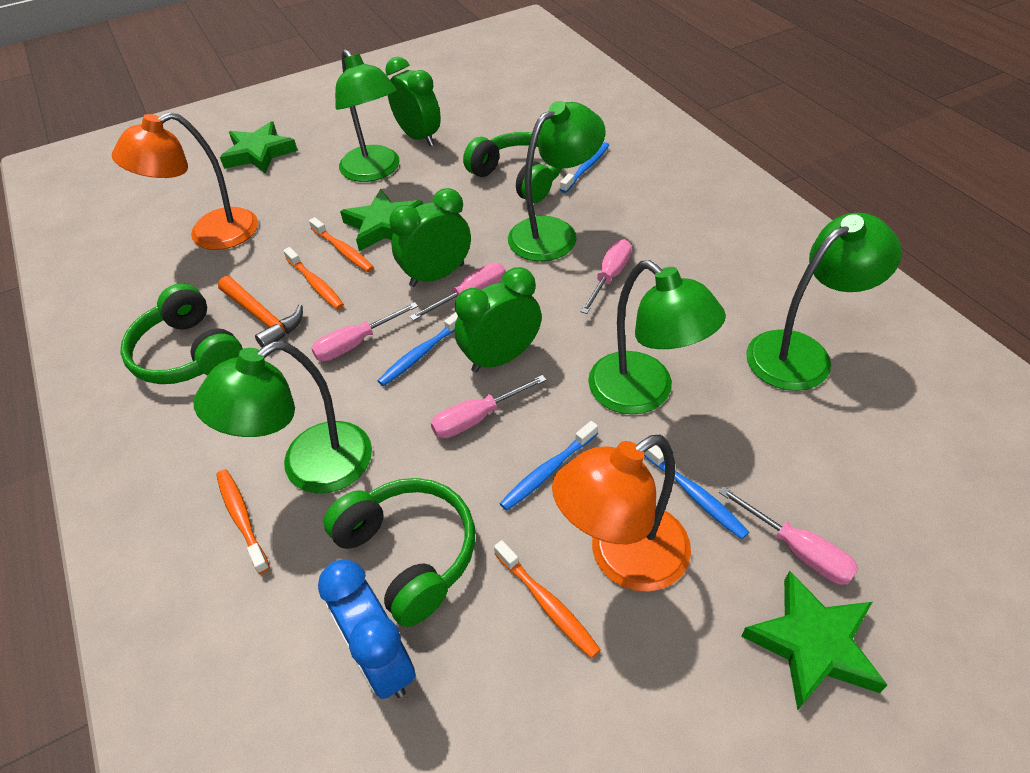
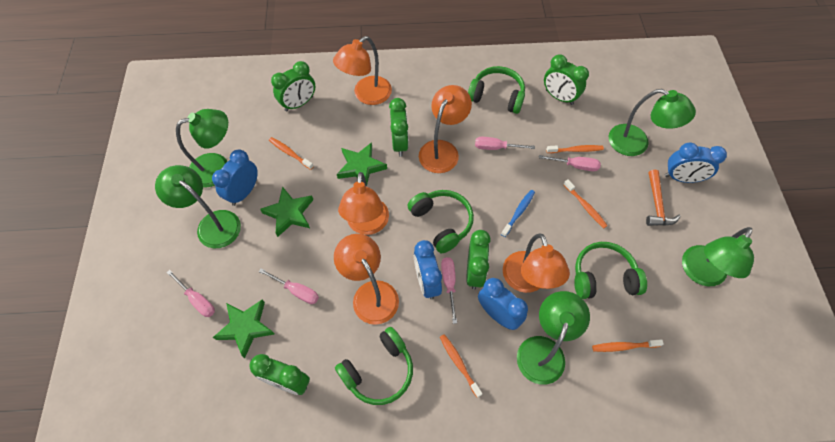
blue clock: [318,560,415,699] = 1 -> [212,149,258,206] [414,240,442,299] [478,278,528,330] [665,143,727,183] = 4
blue toothbrush: [377,312,458,386] [499,421,598,511] [560,142,609,193] [644,445,749,539] = 4 -> [501,190,535,237] = 1
green clock: [385,57,441,146] [389,188,471,287] [455,267,542,373] = 3 -> [249,354,310,395] [271,61,316,111] [389,98,409,157] [466,230,491,290] [544,54,589,105] = 5
green headphones: [120,283,243,384] [323,478,475,627] [463,132,562,203] = 3 -> [335,327,413,405] [407,190,474,253] [468,66,525,114] [574,242,647,299] = 4
orange lamp: [112,112,258,250] [552,435,691,592] = 2 -> [333,36,392,105] [334,234,399,325] [338,172,389,235] [419,85,472,173] [503,234,570,293] = 5
orange toothbrush: [216,469,270,574] [283,247,344,309] [309,217,374,272] [494,540,601,658] = 4 -> [269,137,314,170] [440,334,483,398] [546,145,604,153] [563,179,608,228] [592,339,664,352] = 5

